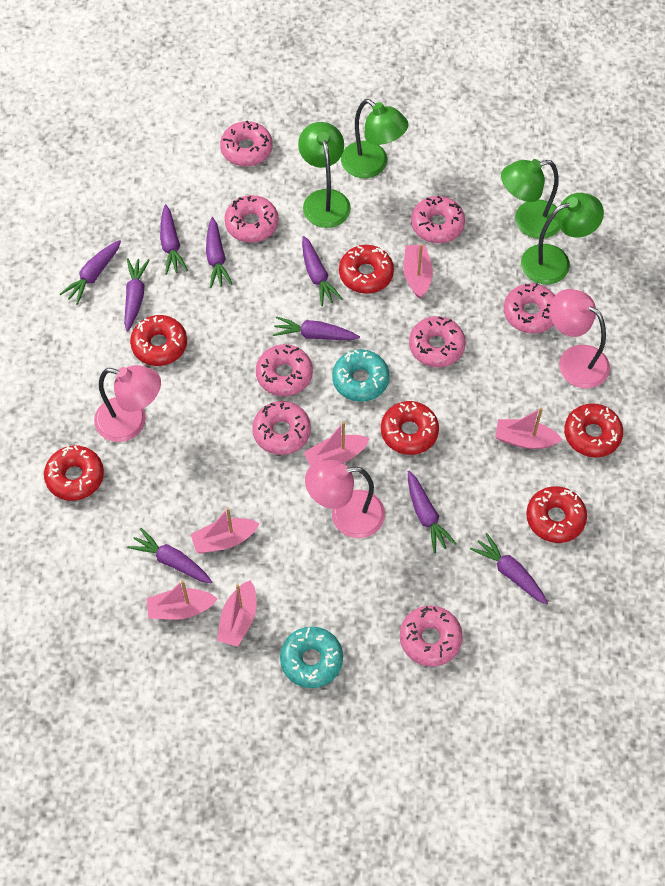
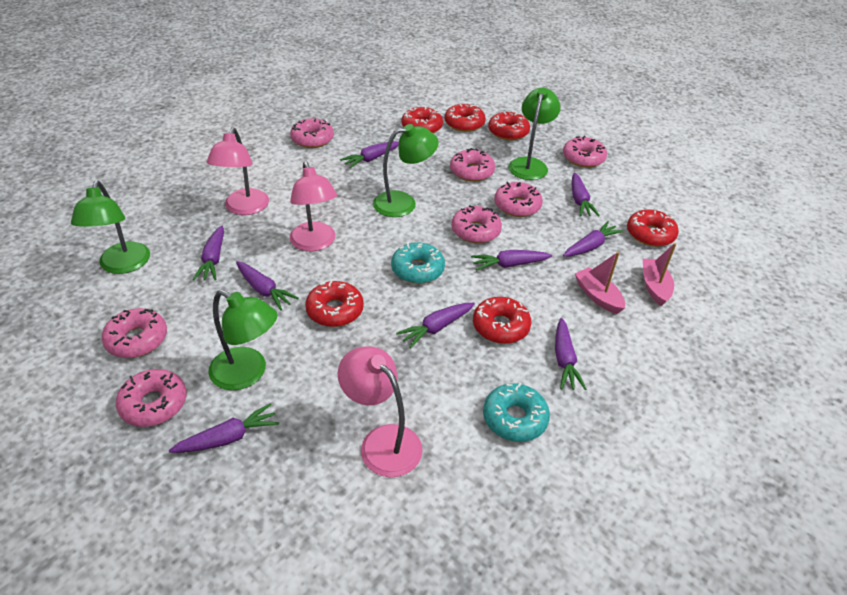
pink boat: [146,580,218,620] [191,508,260,553] [217,580,257,647] [304,421,370,467] [403,244,433,299] [495,408,563,449] = 6 -> [575,252,625,314] [643,243,676,306] = 2
pink donut: [220,121,273,166] [224,195,279,243] [252,401,311,455] [256,344,313,396] [400,606,463,667] [409,316,466,367] [411,196,465,243] [504,283,555,334] = 8 -> [102,308,167,358] [116,369,187,427] [290,118,334,148] [450,148,495,182] [451,205,502,243] [494,182,543,217] [563,136,607,168] = 7

